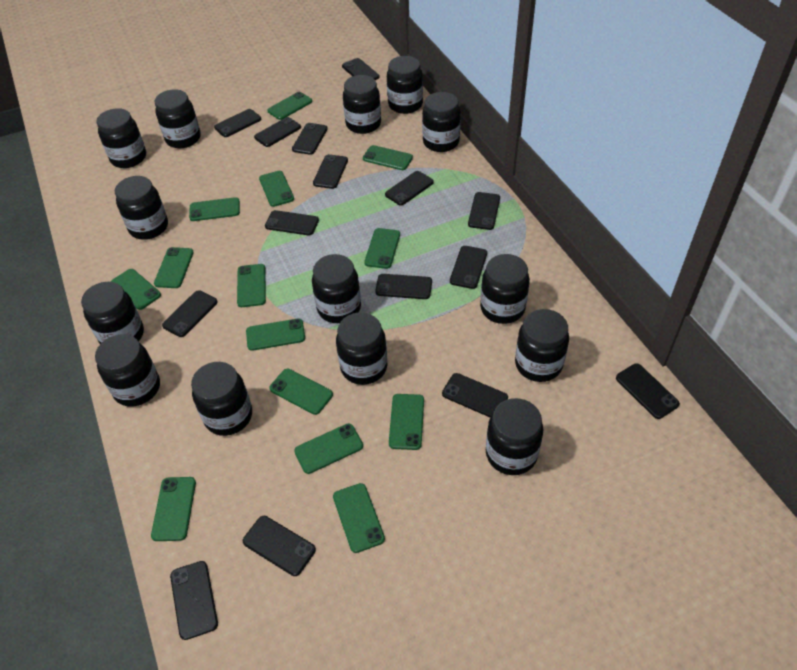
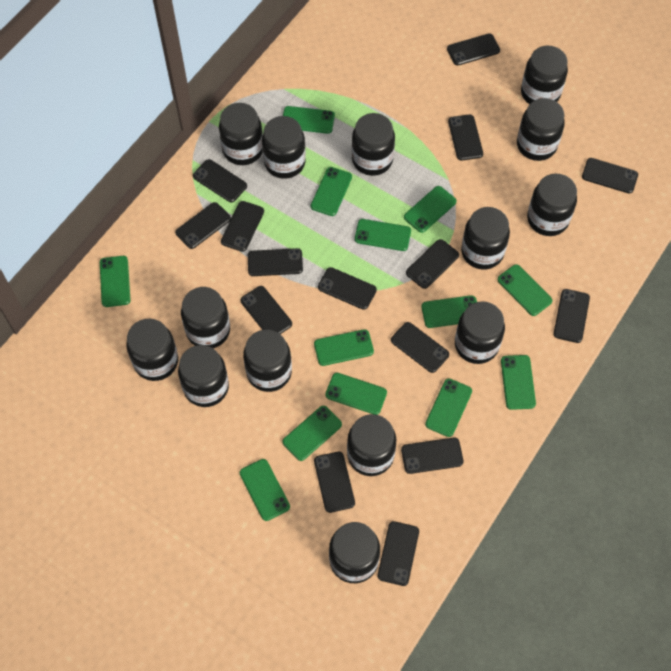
green phone: [111,269,161,310] [151,477,196,541] [154,247,194,288] [189,197,240,221] [237,264,266,307] [246,318,305,351] [259,171,294,207] [267,92,312,120] [269,369,333,415] [294,424,363,474] [333,483,385,553] [363,145,413,170] [364,228,400,269] [389,394,424,450] = 14 -> [100,256,130,307] [240,459,290,521] [283,106,335,134] [283,406,342,461] [311,167,352,216] [314,329,374,366] [325,373,387,415] [355,219,411,251] [404,186,457,233] [421,295,477,328] [425,379,472,437] [497,264,552,316] [501,355,536,410] = 13

